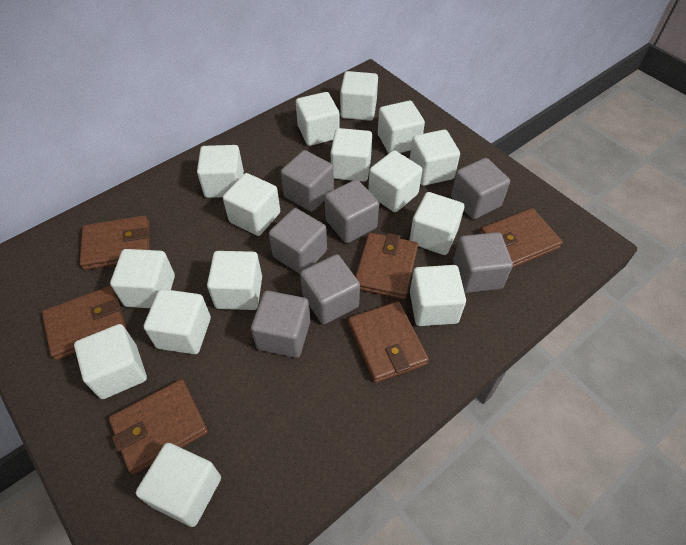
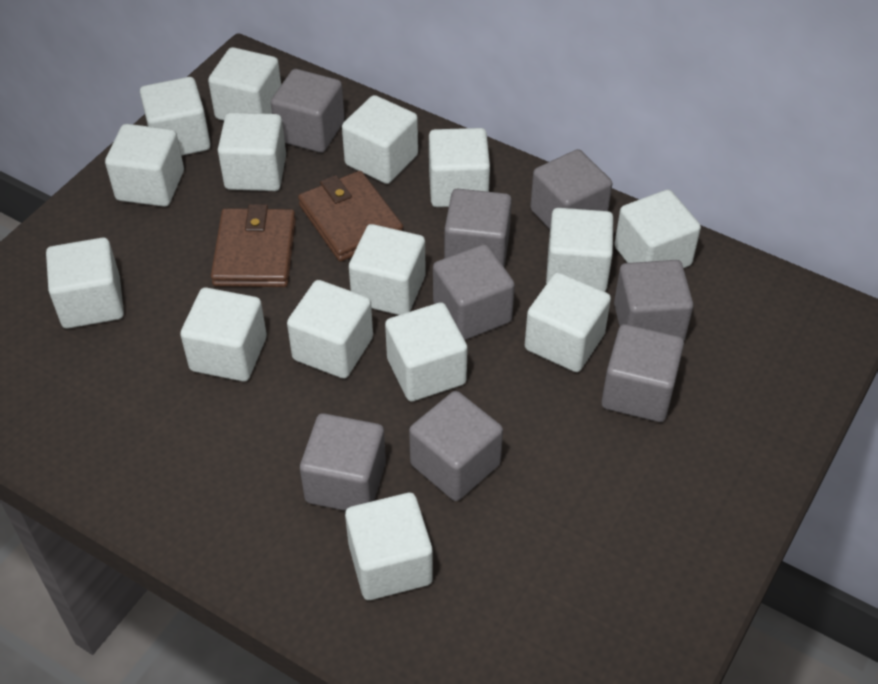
brown wallet: [42,286,127,360] [80,215,150,270] [109,379,208,474] [348,301,429,383] [355,233,418,300] [480,208,563,268] = 6 -> [211,204,296,287] [298,171,403,262] = 2
grey cube: [251,291,310,358] [269,208,327,274] [281,150,334,212] [300,254,360,324] [325,179,379,243] [451,158,510,219] [453,232,513,293] = 7 -> [271,69,345,153] [300,413,386,511] [409,391,503,501] [433,244,515,340] [444,189,512,267] [530,149,612,229] [601,324,684,422] [614,260,693,341] = 8

